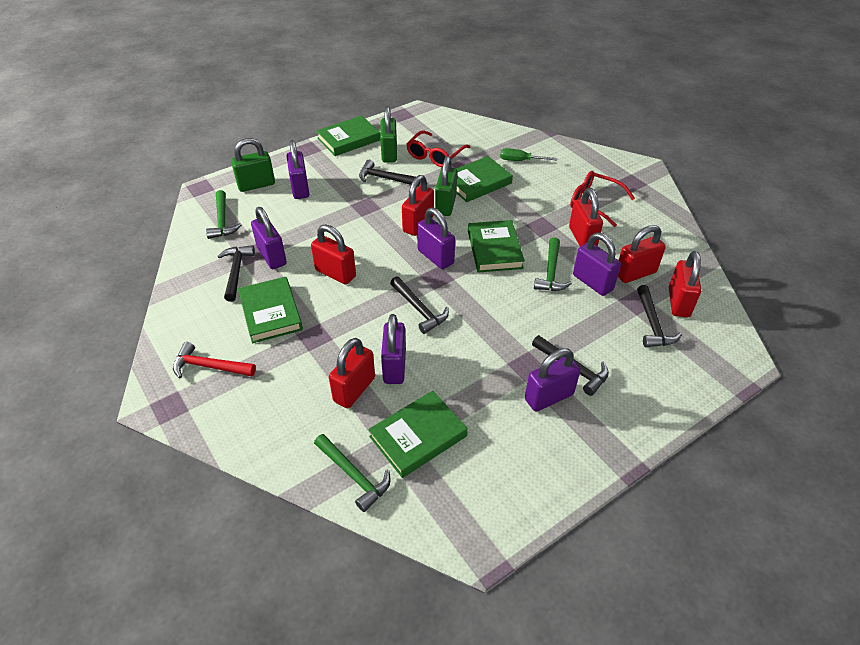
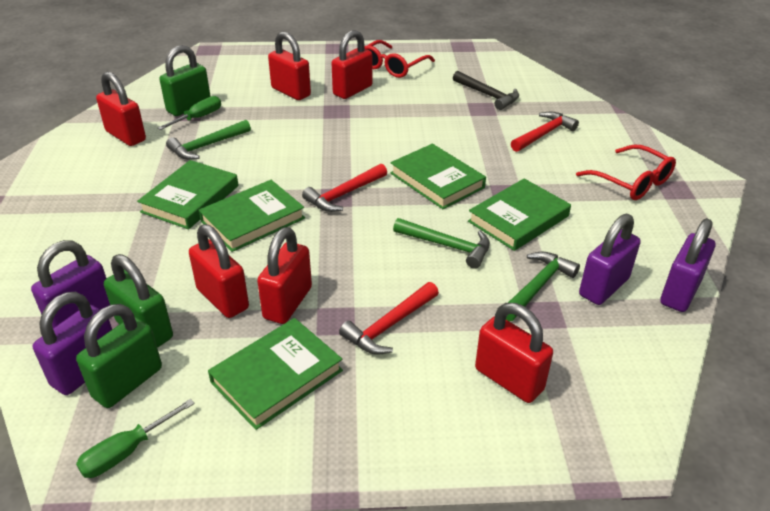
black hammer: [217,245,255,302] [359,160,420,187] [390,276,449,334] [532,335,609,396] [637,285,682,347] = 5 -> [453,71,519,110] = 1
green screwdriver: [500,148,557,161] = 1 -> [76,399,195,478] [158,96,221,130] = 2
purple padlock: [251,207,287,269] [287,140,310,199] [381,314,406,384] [417,207,455,269] [525,348,580,412] [573,233,621,296] = 6 -> [31,240,110,328] [33,292,112,395] [579,214,641,305] [661,218,715,312] = 4
red hammer: [173,342,256,378] = 1 -> [302,164,387,212] [339,282,439,355] [511,112,579,152] = 3

